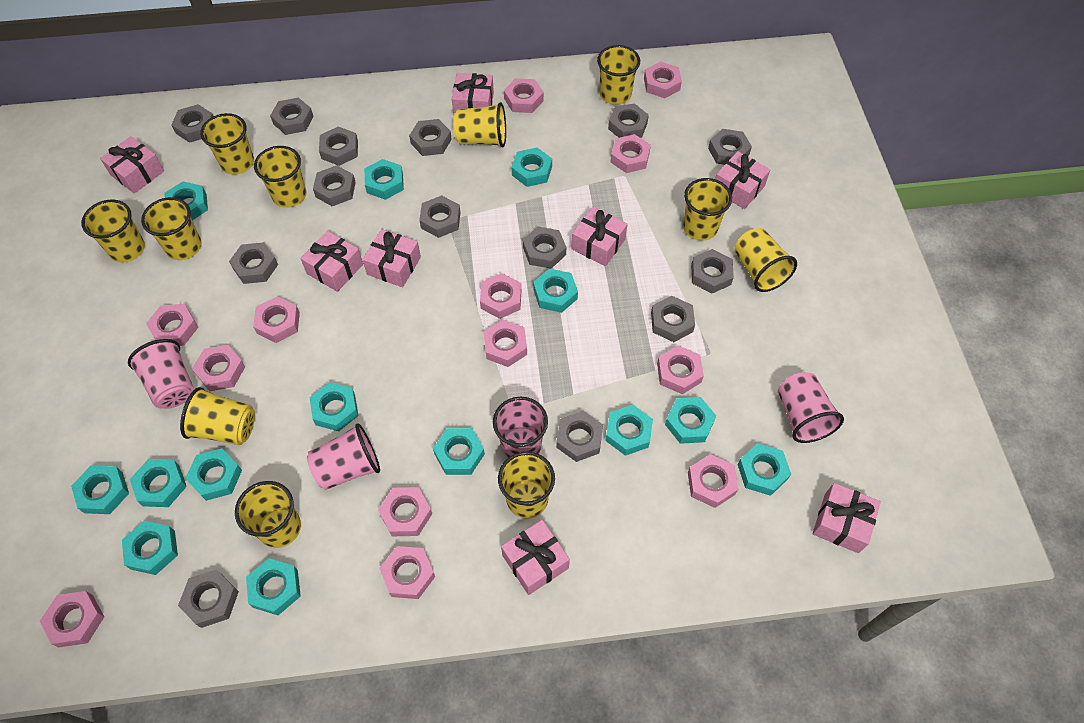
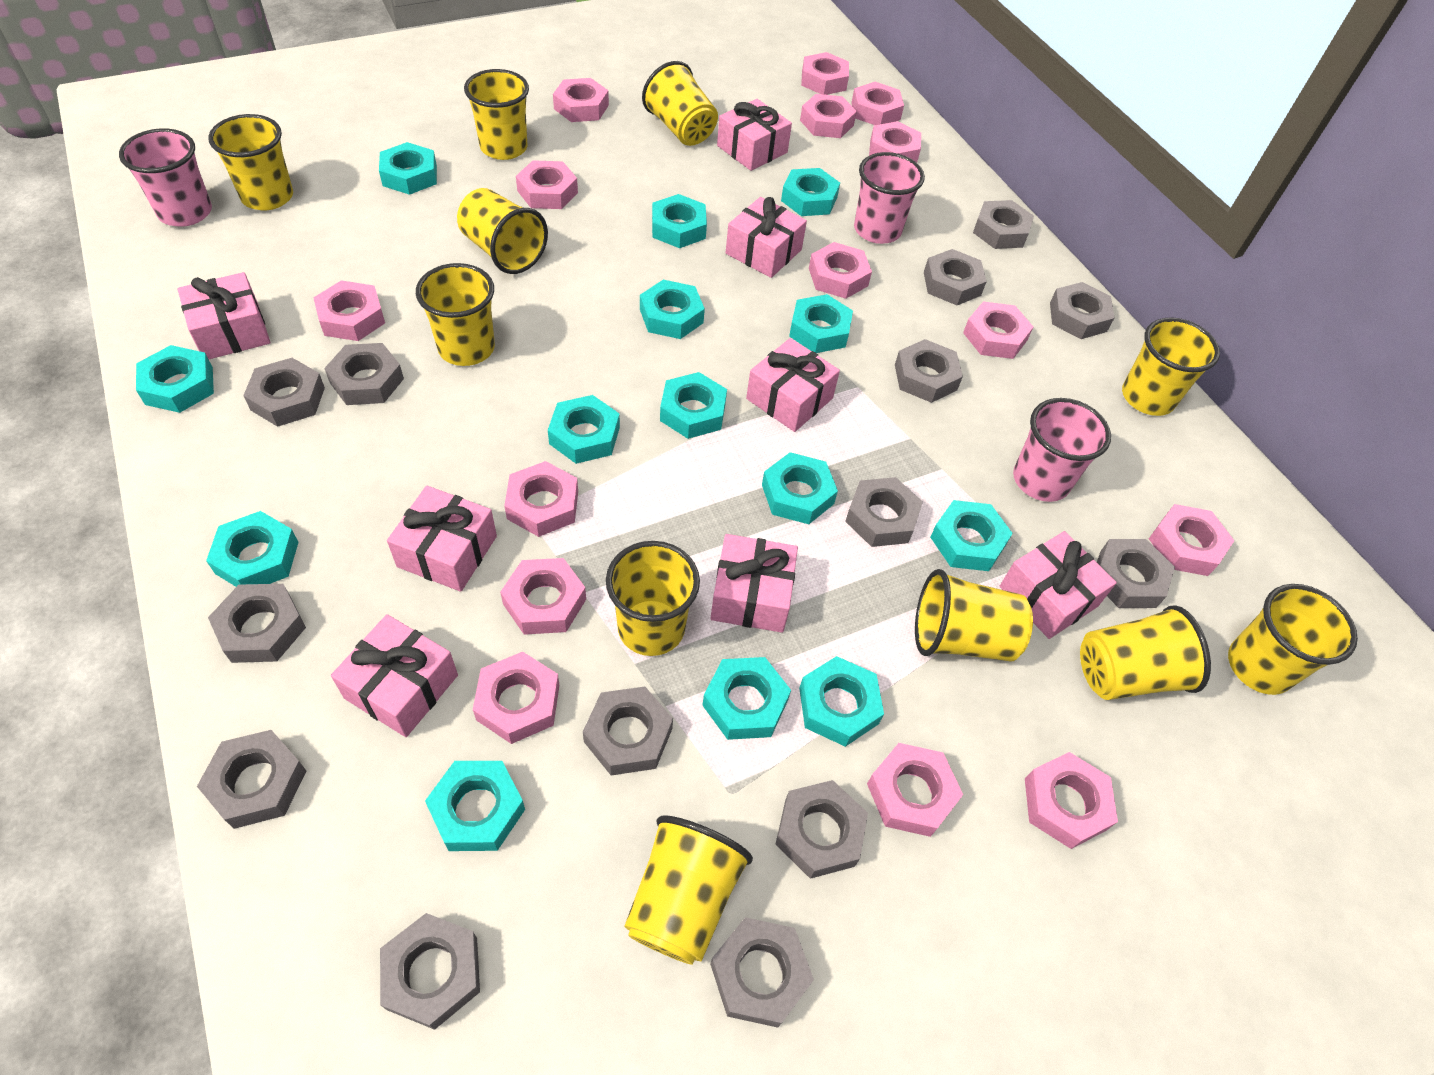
pink cup: [128,339,194,409] [307,423,380,490] [493,397,548,458] [778,372,844,443] = 4 -> [119,128,212,227] [854,152,925,244] [1013,398,1111,502] = 3
pink nut: [40,591,104,647] [146,304,198,346] [192,345,245,391] [253,296,300,343] [378,487,432,536] [379,546,435,599] [480,273,521,319] [484,320,527,367] [504,78,544,113] [610,134,651,173] [644,61,682,98] [657,346,704,394] [688,454,738,508] = 13 -> [313,280,385,341] [473,652,559,744] [500,558,586,635] [504,461,578,537] [516,160,578,209] [553,78,609,122] [800,94,857,138] [801,52,849,95] [809,242,872,299] [851,82,904,125] [867,743,963,837] [869,121,921,162] [963,302,1033,359] [1025,752,1118,849] [1149,504,1234,576] = 15

